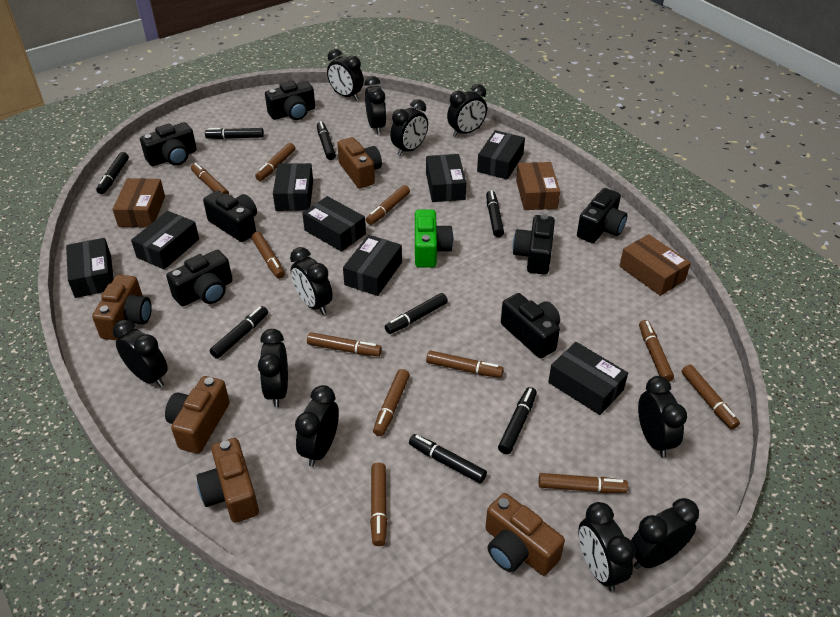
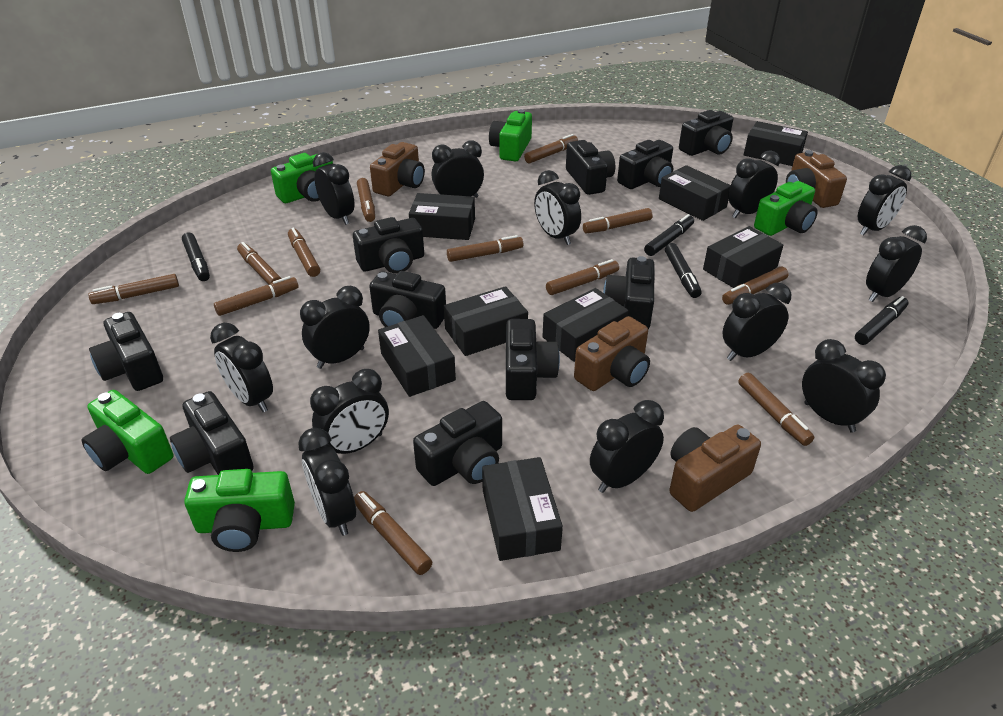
black camera: [140,122,197,166] [166,250,233,306] [203,190,257,242] [265,81,315,120] [501,293,560,358] [513,214,555,275] [577,188,627,243] = 7 -> [89,312,163,391] [170,391,254,475] [353,217,424,274] [369,271,446,329] [413,401,502,486] [506,319,560,400] [566,140,615,195] [603,256,654,329] [617,140,673,189] [679,110,733,156] = 10
black clock: [113,320,168,387] [258,329,288,407] [290,247,333,315] [295,385,339,467] [327,49,364,101] [364,76,386,134] [390,99,428,156] [447,84,487,137] [578,502,635,591] [631,498,699,569] [638,376,687,458] = 11 -> [210,323,273,412] [298,428,356,536] [300,286,370,369] [310,369,389,454] [313,152,355,225] [431,141,484,198] [534,170,581,245] [590,400,664,493] [723,283,791,361] [728,150,780,218] [802,339,886,433] [858,165,911,236] [866,225,927,302] = 13
black marker: [96,152,129,194] [205,128,264,139] [210,306,268,359] [317,121,336,160] [385,293,448,334] [409,434,487,483] [486,190,504,237] [498,387,537,454] = 8 -> [182,232,210,281] [644,214,694,256] [665,243,702,298] [855,296,908,345] = 4
brown box: [113,178,165,227] [516,162,560,210] [619,234,691,296] = 3 -> none = 0
brown camera: [92,275,152,340] [165,376,230,454] [196,438,259,523] [337,137,382,188] [485,493,565,576] = 5 -> [370,142,425,196] [574,316,650,391] [669,425,761,512] [786,150,847,208] = 4
brown marker: [191,163,229,194] [252,232,285,279] [255,143,295,181] [307,332,382,356] [366,185,410,225] [370,463,387,546] [373,369,410,436] [426,350,503,378] [539,473,628,493] [639,320,674,382] [682,365,740,429] = 11 -> [88,274,179,304] [214,276,299,316] [237,242,282,285] [288,228,320,277] [354,491,432,575] [357,178,375,222] [447,235,523,262] [524,134,578,163] [546,259,619,295] [583,208,653,233] [722,267,789,305] [738,373,814,446] = 12
green camera: [415,209,453,267] = 1 -> [81,390,173,474] [184,469,295,552] [271,153,333,203] [489,109,532,161] [754,181,818,236] = 5

